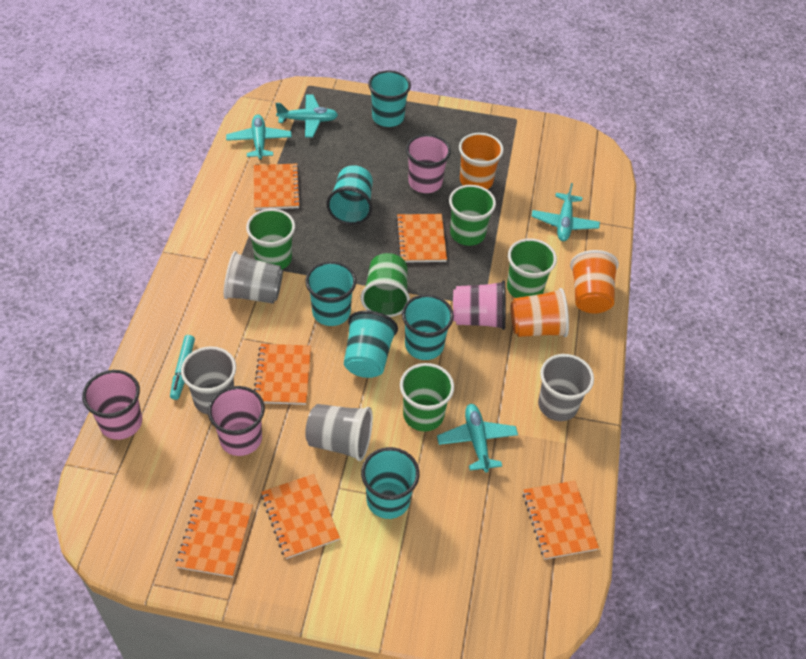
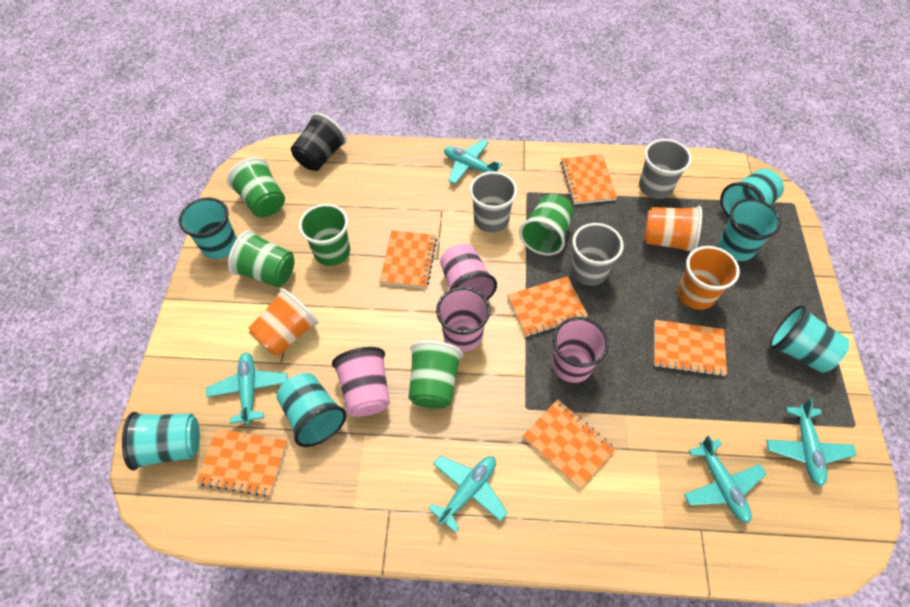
black cup: none = 0 -> [291,113,347,171] = 1
grey cup: [181,346,236,415] [224,251,283,304] [305,404,373,461] [538,354,594,421] = 4 -> [469,171,517,233] [571,223,624,286] [639,139,692,199] = 3
turquoise marker: [170,335,195,400] = 1 -> none = 0
turquoise plane: [226,114,292,160] [275,95,338,137] [437,404,518,473] [531,183,600,241] = 4 -> [206,352,288,425] [428,456,508,533] [444,140,502,184] [684,436,766,523] [766,398,856,486] = 5

